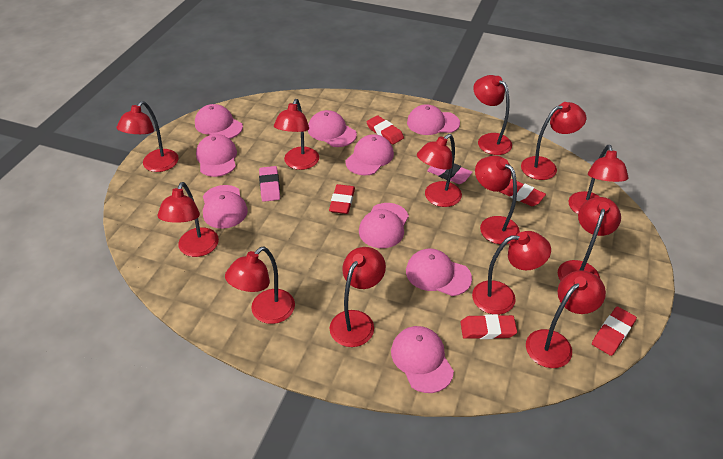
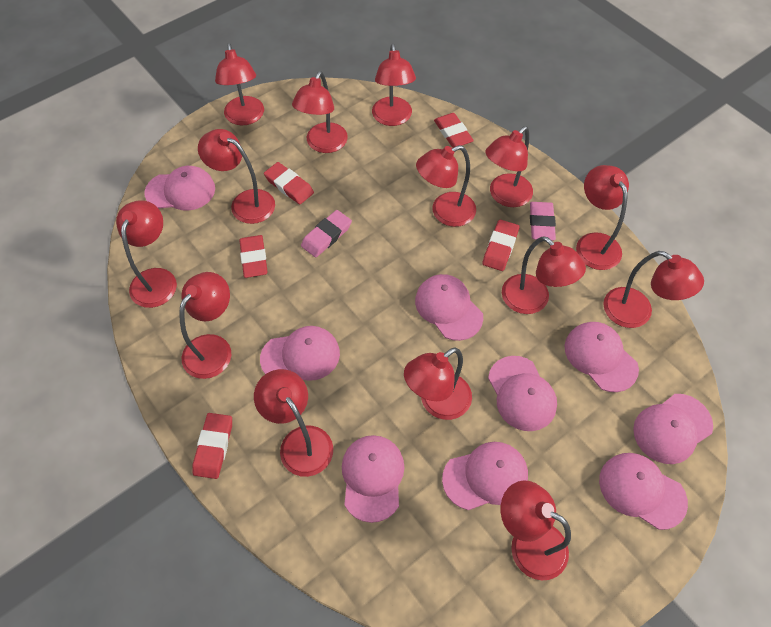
red lamp: [117,101,179,172] [157,182,219,257] [225,247,295,324] [274,99,319,170] [330,247,386,347] [417,134,462,207] [472,231,551,315] [473,75,512,155] [475,156,520,244] [521,102,586,180] [526,271,606,368] [558,197,621,281] [569,145,628,214] = 13 -> [116,200,177,308] [179,272,231,379] [198,129,275,224] [215,43,264,125] [254,369,333,477] [292,71,348,153] [372,44,416,126] [404,347,472,420] [416,145,476,227] [485,126,533,207] [501,480,571,580] [502,236,586,314] [576,165,629,270] [603,251,704,328] = 14

